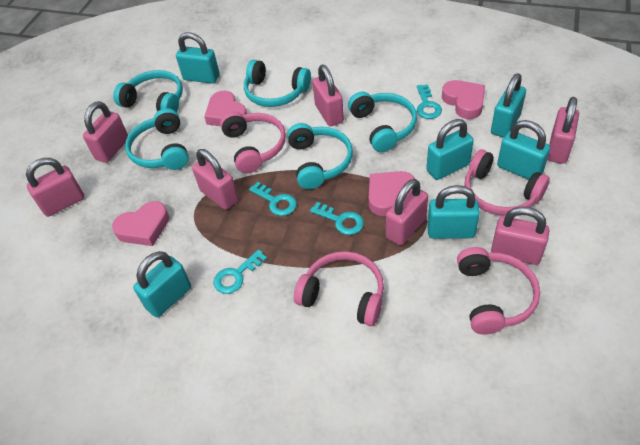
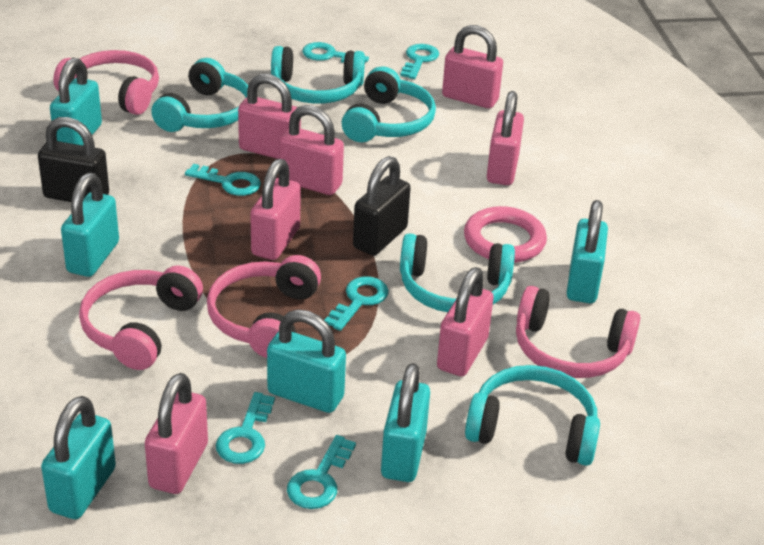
black padlock: none = 0 -> [38,117,109,202] [353,156,411,256] = 2
pink heart: [112,201,169,246] [204,91,247,126] [369,171,415,216] [442,80,485,119] = 4 -> none = 0
pink ring: none = 0 -> [464,206,547,263] = 1
turquoise key: [213,249,267,294] [249,182,297,216] [310,202,364,235] [417,84,442,119] = 4 -> [185,164,261,196] [216,392,275,464] [287,435,356,509] [302,42,369,63] [325,277,389,331] [400,44,439,79] = 6

